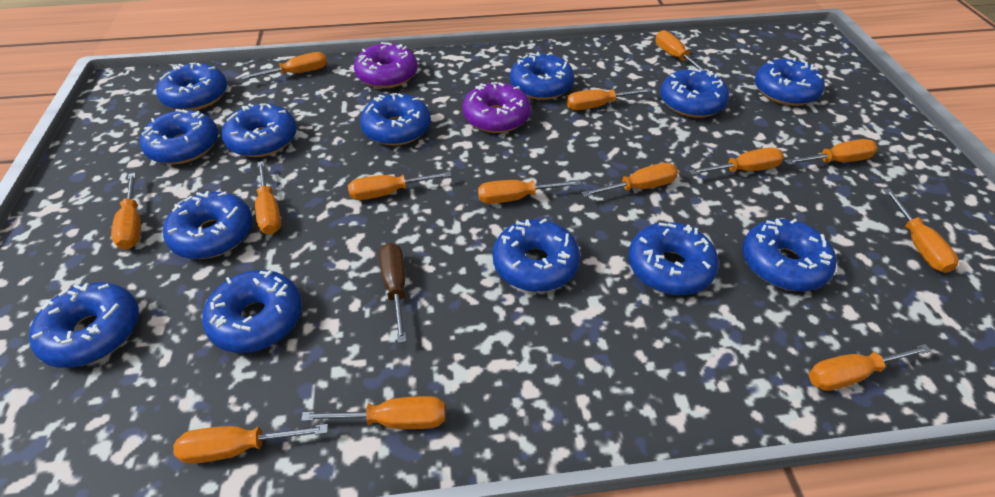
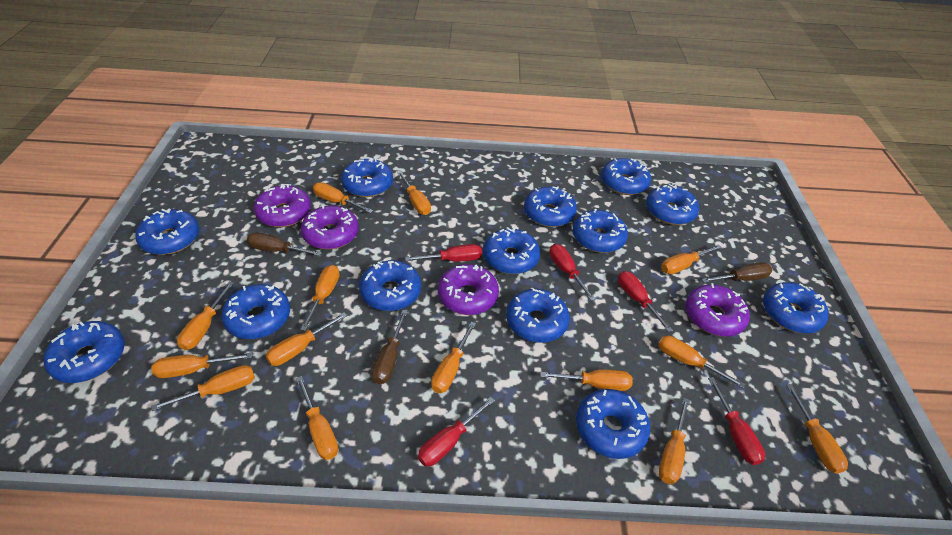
brown screwdriver: [379,243,407,343] = 1 -> [247,233,322,256] [372,310,408,384] [702,262,773,283] = 3
purple donut: [354,42,418,88] [462,82,531,133] = 2 -> [254,184,311,227] [301,205,359,249] [438,264,499,315] [685,283,750,337] = 4
red screwdriver: none = 0 -> [405,244,482,262] [418,397,495,467] [549,244,596,301] [618,271,673,332] [708,377,765,465] = 5

